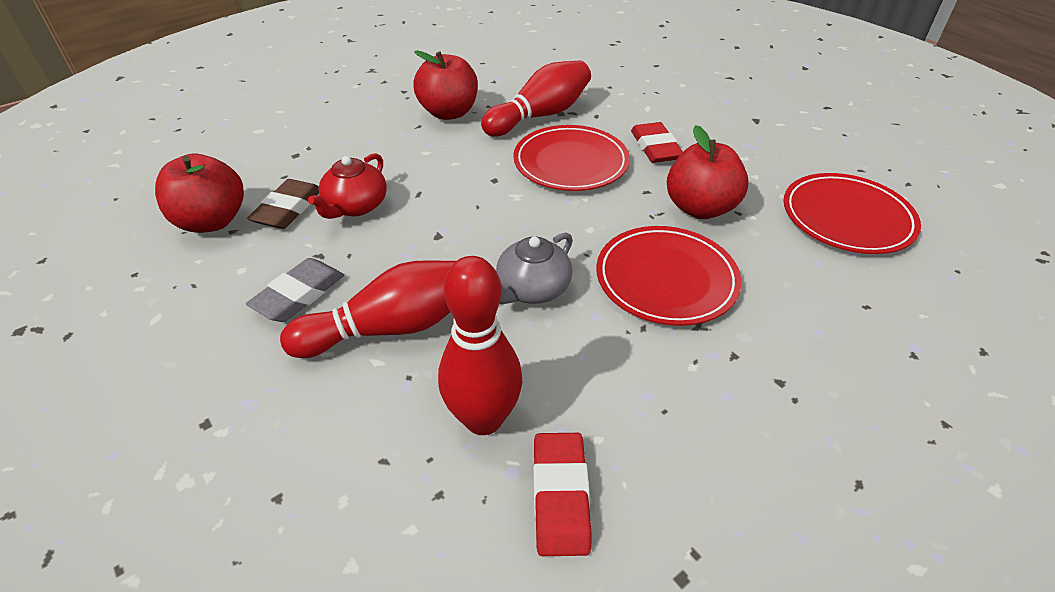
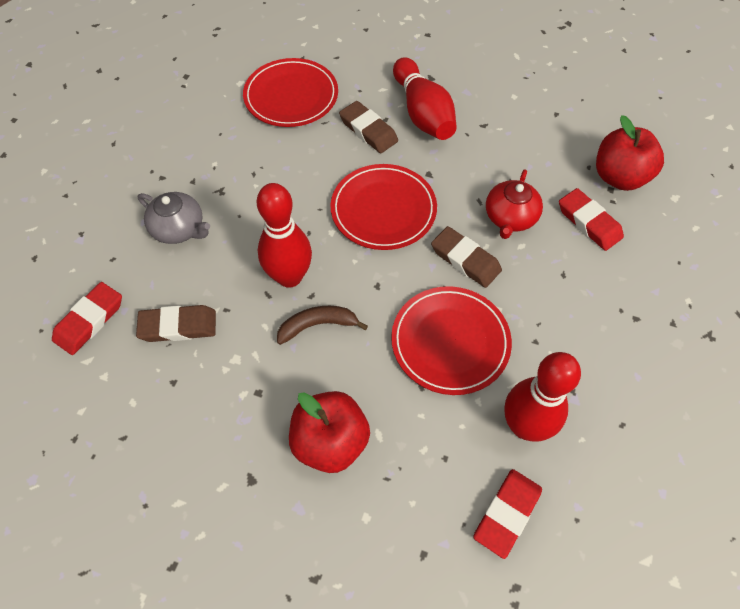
brown banana: none = 0 -> [277,306,368,345] = 1
brown eraser: [247,179,319,229] = 1 -> [136,305,216,342] [339,101,398,153] [431,226,502,288] = 3
grey eraser: [246,258,344,322] = 1 -> none = 0
red apple: [155,154,244,233] [413,50,478,120] [667,125,749,219] = 3 -> [289,391,370,473] [596,115,664,191] = 2
red eraser: [533,433,591,556] [631,122,683,163] = 2 -> [52,282,122,355] [473,469,542,559] [559,188,624,251] = 3

